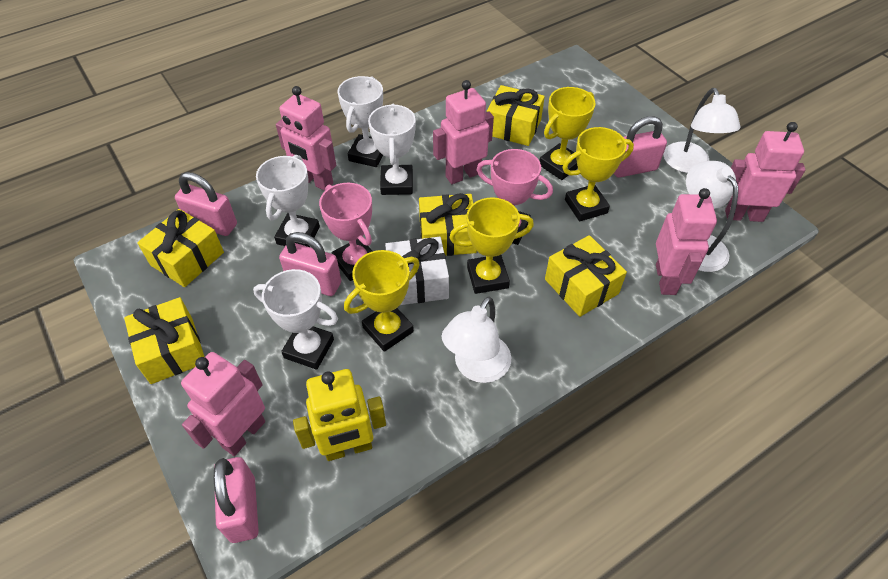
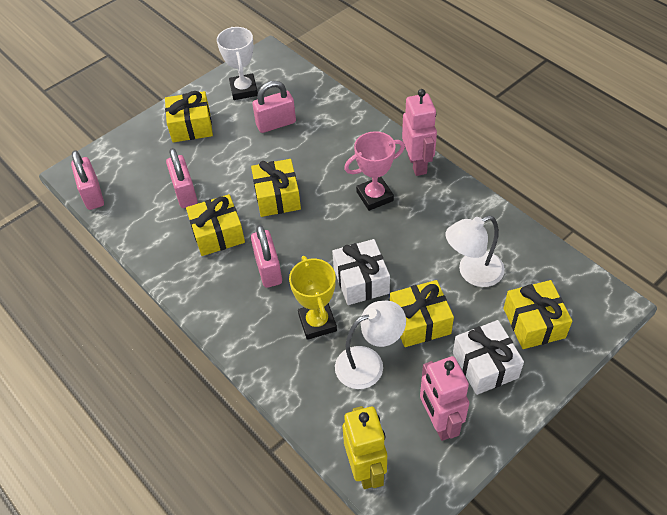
pink robot: [181,352,265,456] [276,86,336,191] [433,80,494,184] [656,188,717,295] [725,122,806,222] = 5 -> [402,89,437,176] [420,356,469,441] = 2
pink trophy: [319,183,373,281] [477,149,553,245] = 2 -> [344,131,405,211] = 1
white gift: [385,237,449,305] = 1 -> [332,239,390,305] [453,320,524,395] = 2
white lamp: [442,296,511,383] [663,88,741,173] [686,161,738,272] = 3 -> [335,301,406,389] [445,216,505,287] = 2
white trophy: [253,269,338,370] [256,155,320,247] [337,76,383,167] [368,104,416,195] = 4 -> [217,27,258,100] = 1
yellow trophy: [344,250,420,352] [449,197,534,294] [539,87,596,180] [562,127,634,221] = 4 -> [289,256,337,340] = 1

